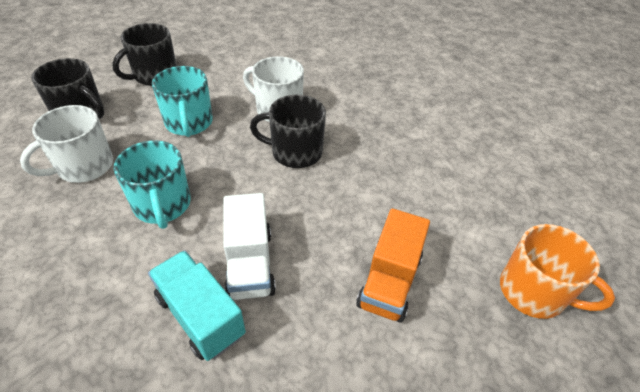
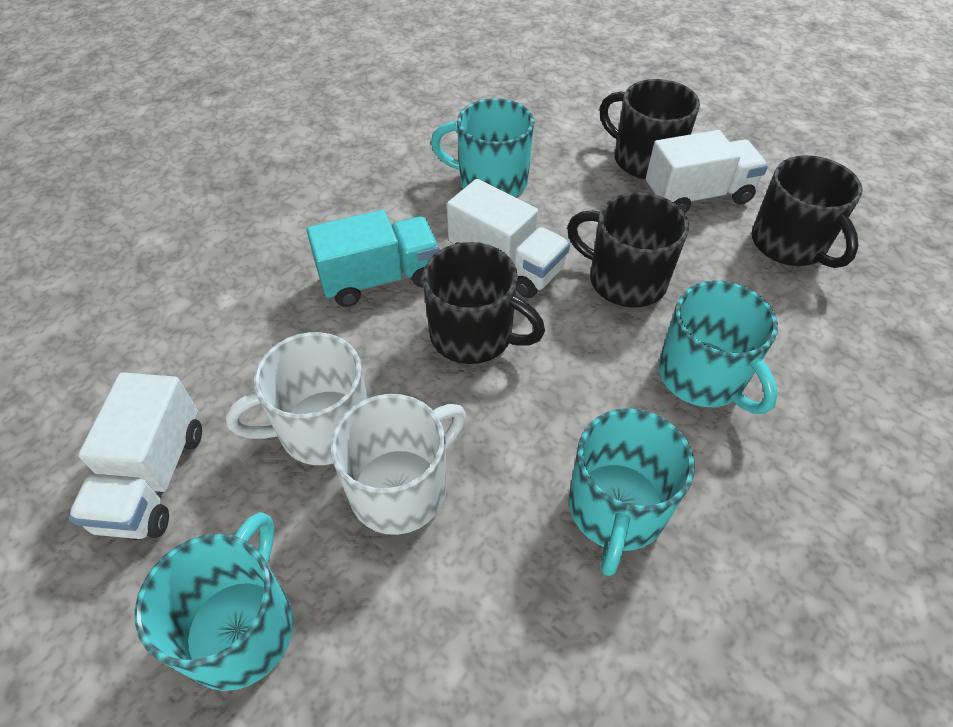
black mug: [31,58,104,119] [112,23,177,86] [250,95,326,168] = 3 -> [422,242,545,364] [567,192,689,308] [599,79,700,179] [752,155,863,268] = 4
orange mug: [500,224,615,319] = 1 -> none = 0
orange truck: [356,208,430,323] = 1 -> none = 0
turquoise mug: [114,140,191,229] [152,66,213,137] = 2 -> [135,512,293,691] [431,98,534,197] [569,408,695,576] [658,280,778,414] = 4
white truck: [223,193,276,300] = 1 -> [68,372,202,539] [447,179,570,298] [646,130,768,213] = 3

